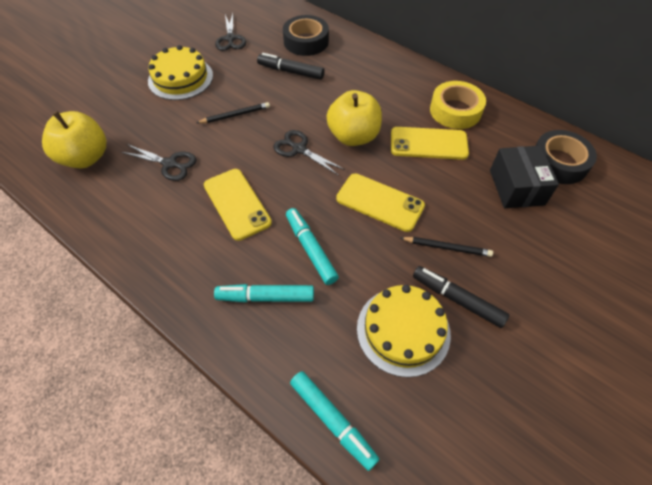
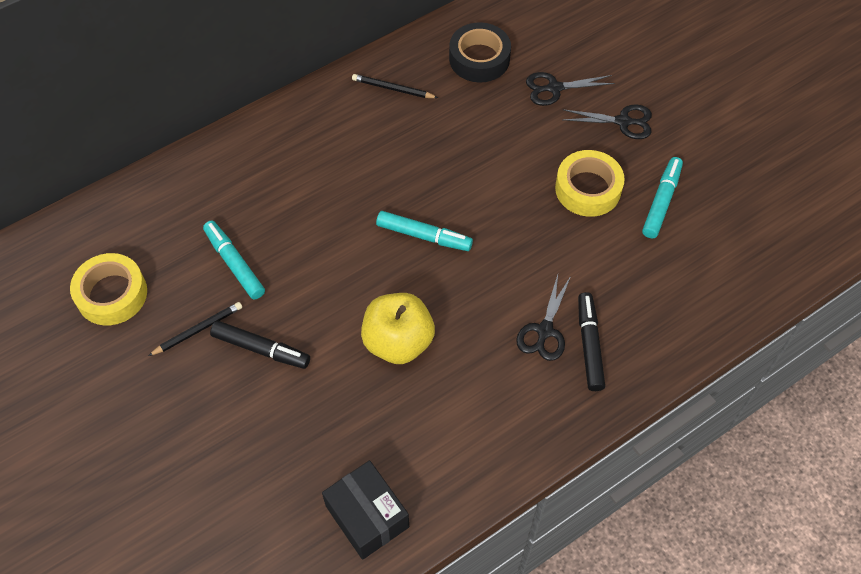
black tape: [283,15,329,56] [535,130,597,184] = 2 -> [449,22,511,82] = 1
yellow apple: [42,111,106,168] [327,90,382,146] = 2 -> [361,293,435,364] = 1
yellow cake: [148,45,213,100] [357,285,451,377] = 2 -> none = 0
yellow phone: [204,169,272,241] [336,173,425,232] [391,127,469,160] = 3 -> none = 0
yellow tape: [430,81,486,129] = 1 -> [70,253,147,325] [555,150,625,217] = 2

